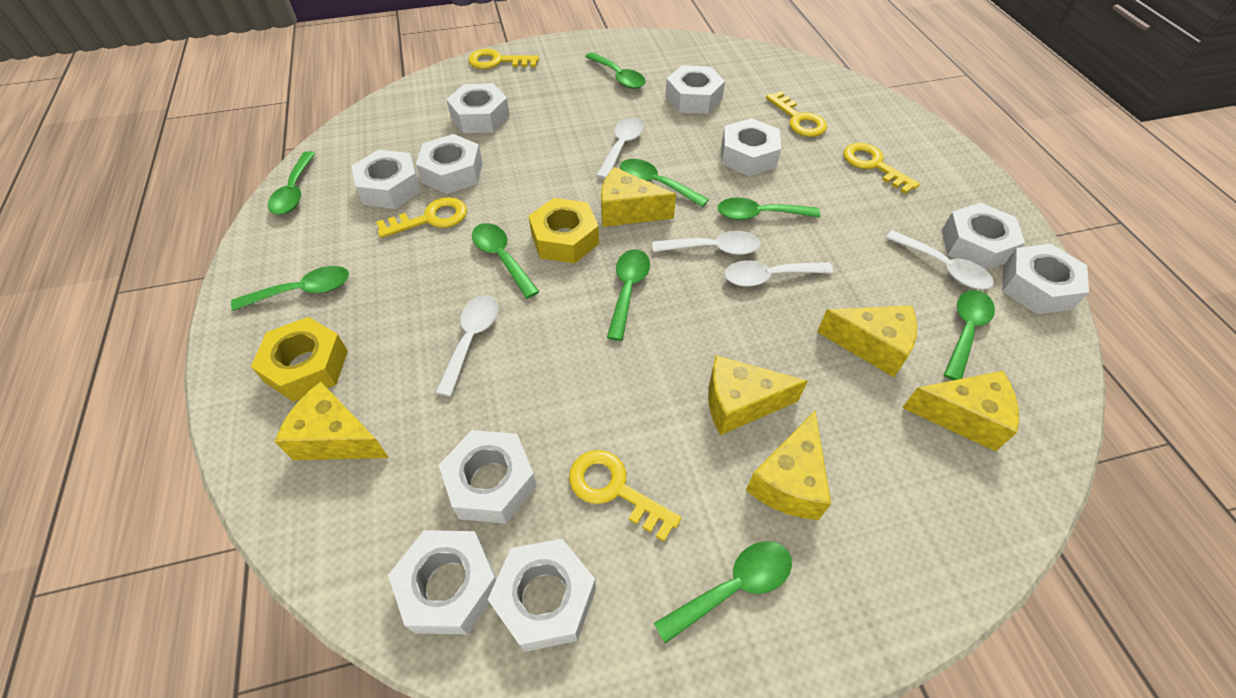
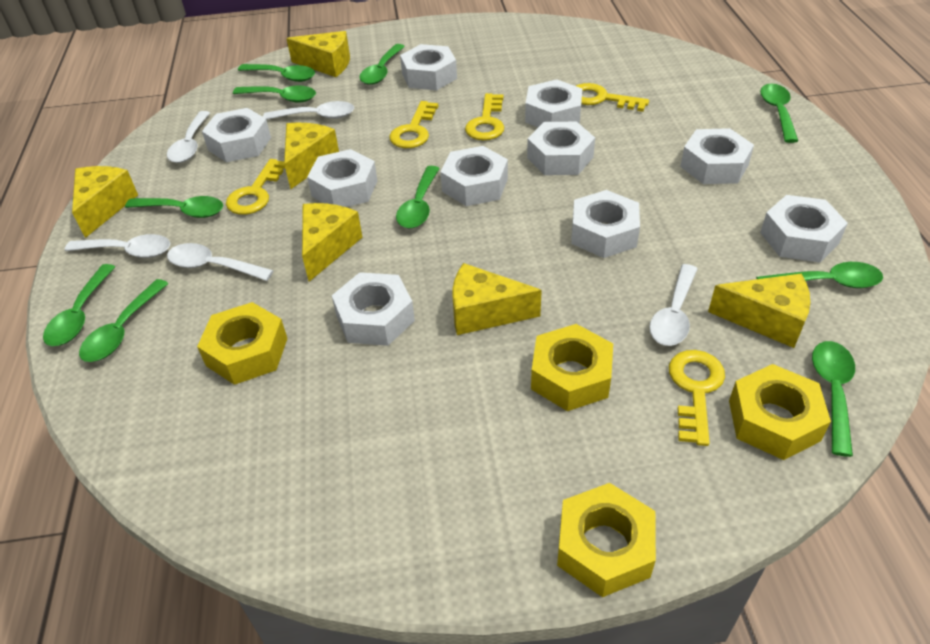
green spoon: [231,266,349,311] [268,151,315,215] [472,223,540,299] [585,52,646,89] [607,249,650,341] [620,159,709,207] [654,541,792,644] [717,197,820,220] [944,290,995,380] = 9 -> [43,264,115,346] [79,279,169,362] [125,196,223,218] [233,85,316,103] [238,64,315,82] [360,44,405,85] [396,166,440,228] [756,262,883,288] [760,84,798,143] [812,341,855,457] = 10
yellow nut: [251,317,348,402] [529,198,599,264] = 2 -> [197,302,287,385] [531,324,613,411] [557,483,656,597] [729,364,831,460] = 4

